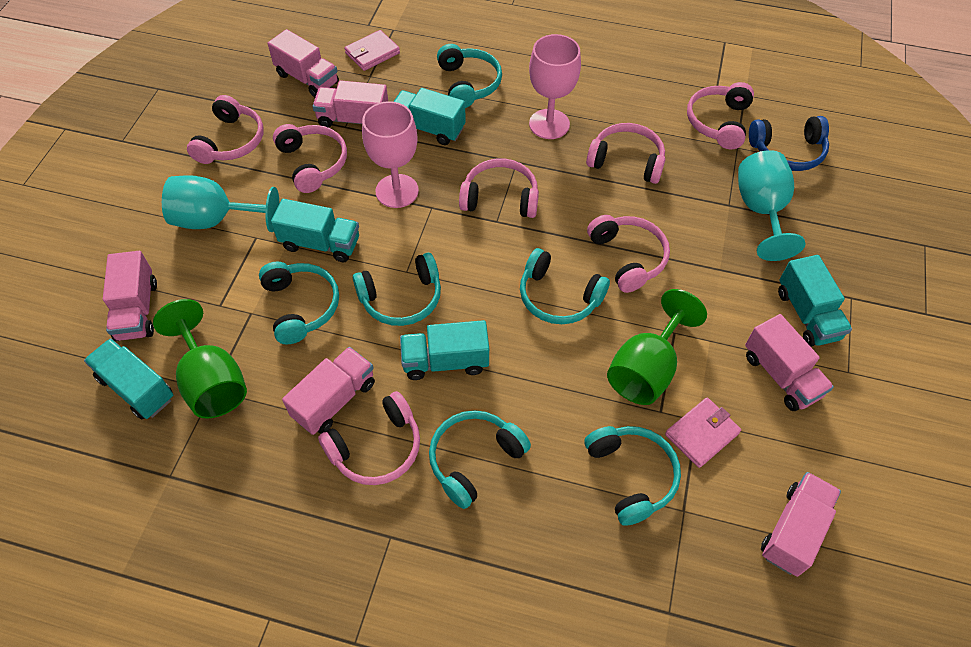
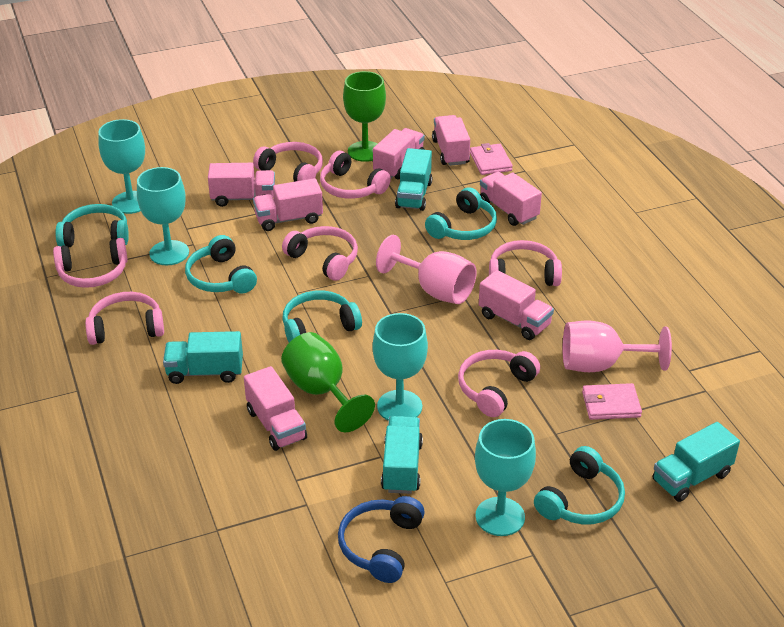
pink truck: [103,251,157,341] [268,29,339,97] [282,347,375,435] [312,80,388,128] [745,314,834,411] [761,472,841,577] = 6 -> [208,163,275,207] [244,366,307,451] [253,178,323,231] [373,128,425,179] [432,115,470,166] [479,270,554,340] [480,172,542,226] = 7
turquoise goblet: [162,175,279,232] [738,150,806,261] = 2 -> [98,119,145,214] [137,167,189,265] [372,313,428,421] [475,419,536,536] = 4
turquoise headphones: [259,262,339,344] [353,253,441,326] [429,410,531,509] [437,44,502,108] [520,248,610,324] [584,426,681,526] = 6 -> [55,204,129,247] [185,235,257,294] [282,290,362,343] [425,187,497,240] [534,446,625,524] = 5
turquoise truck: [84,338,173,419] [271,199,359,262] [393,88,466,145] [400,320,489,380] [778,255,852,347] = 5 -> [163,331,243,384] [381,416,423,494] [395,148,432,211] [653,422,740,502] = 4

